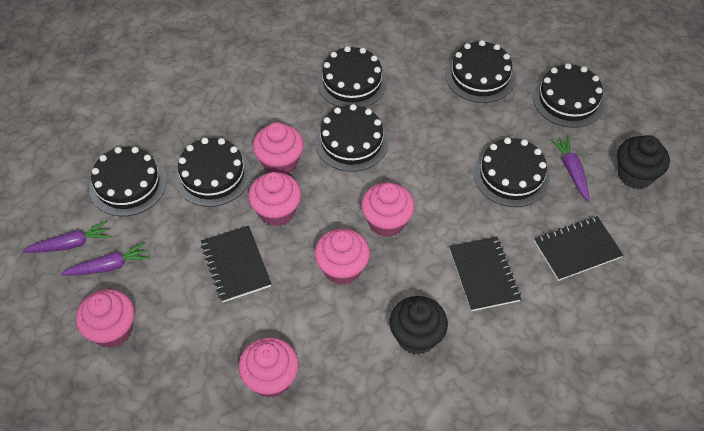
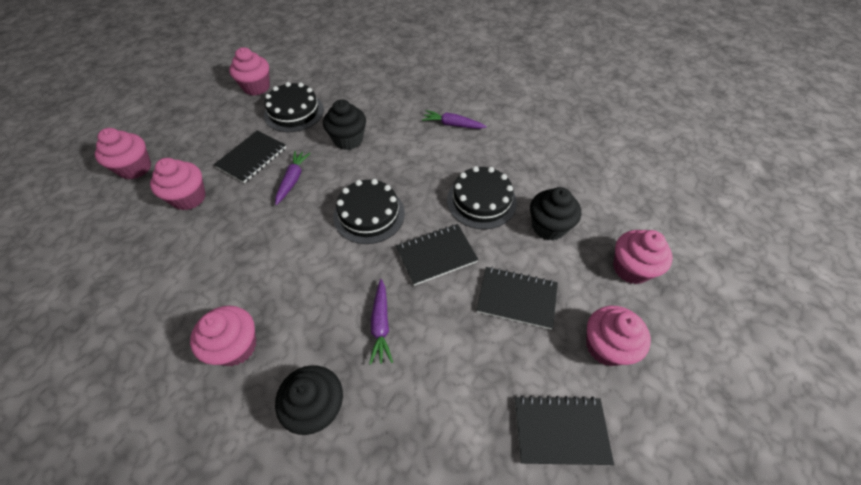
black cake: [89,147,167,216] [174,138,251,207] [315,104,389,172] [317,46,387,107] [445,40,516,103] [474,138,550,207] [533,63,605,128] = 7 -> [264,82,324,132] [333,179,405,244] [447,166,517,229] = 3
black cupcake: [389,296,448,355] [617,135,670,189] = 2 -> [275,365,343,435] [323,99,366,150] [530,187,581,241] = 3
black notebook: [201,225,271,302] [449,237,521,311] [534,216,623,281] = 3 -> [214,130,286,183] [396,224,479,286] [477,267,558,329] [515,395,614,465] = 4

